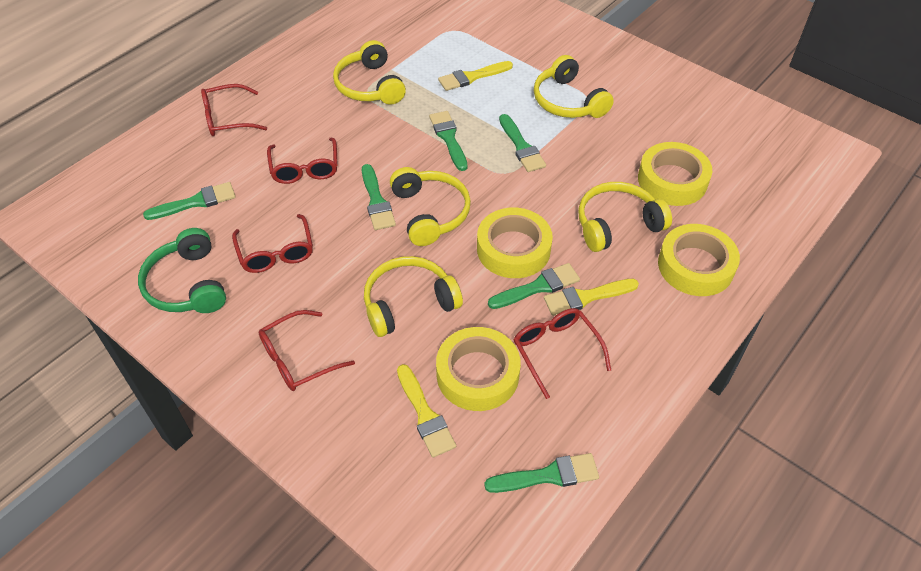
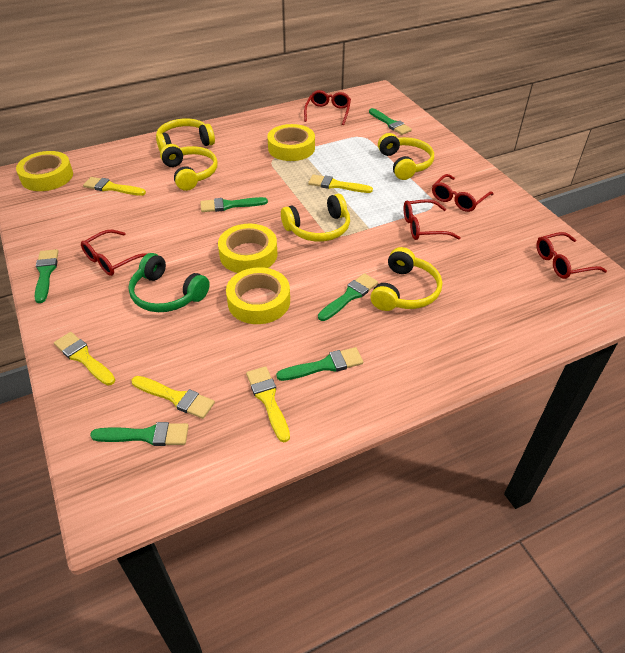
yellow brush: [397,364,456,457] [438,61,513,91] [544,279,639,316] = 3 -> [54,332,115,386] [83,177,146,196] [132,376,215,419] [246,366,290,442] [308,175,373,193] = 5

